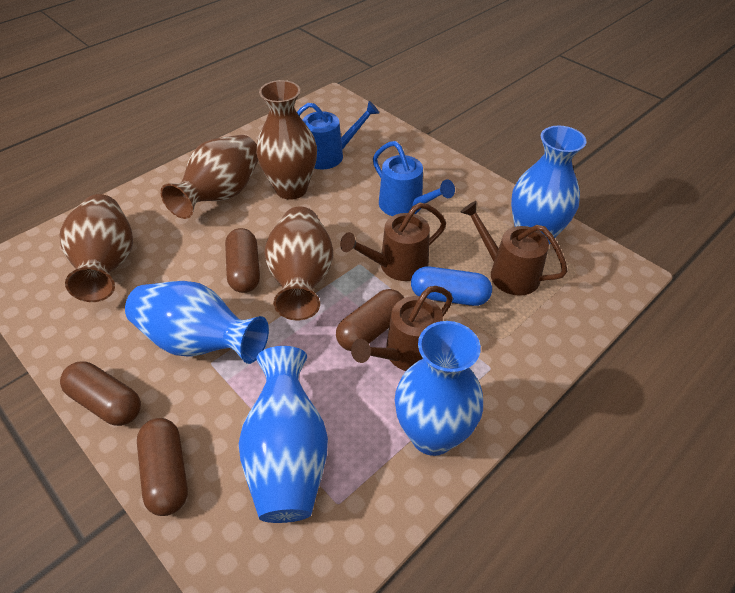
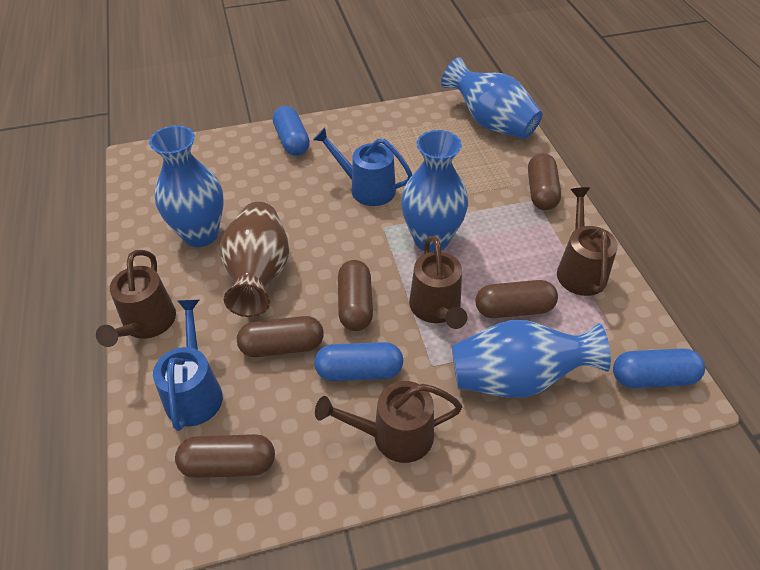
blue capsule: [411,266,492,306] = 1 -> [273,106,310,156] [314,342,403,381] [613,348,705,388] = 3
brown capsule: [60,361,141,426] [137,418,188,516] [225,228,260,293] [336,289,404,351] = 4 -> [175,434,275,478] [237,316,324,357] [338,260,373,331] [475,280,558,318] [528,153,561,210] = 5
brown vase: [59,194,133,302] [160,135,258,219] [256,80,317,200] [264,207,333,321] = 4 -> [220,202,289,317] = 1
brown watering can: [340,203,446,281] [351,286,453,371] [460,201,568,296] = 3 -> [96,250,176,347] [315,381,462,463] [409,236,467,329] [557,187,618,296] = 4

